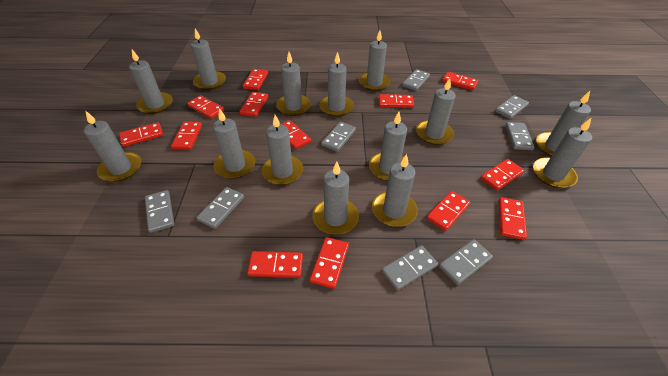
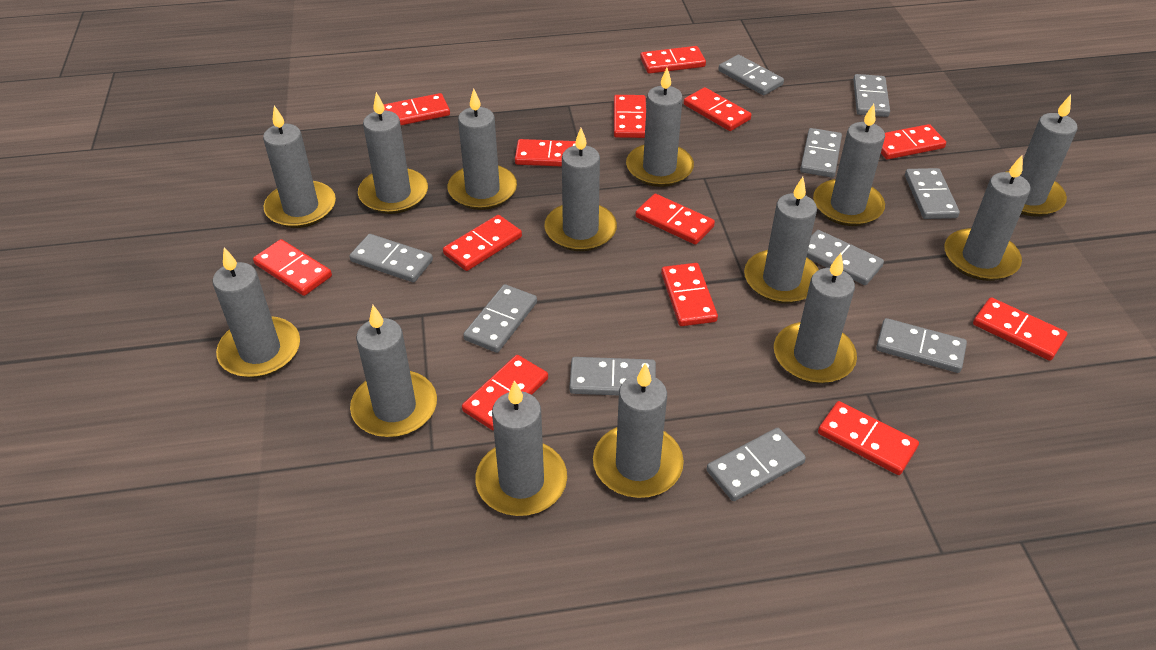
grey domino: [145,190,174,233] [197,187,244,229] [321,122,356,152] [382,245,438,291] [402,69,430,91] [439,239,493,285] [495,95,529,119] [505,122,534,150] = 8 -> [349,234,433,282] [463,284,537,353] [570,357,656,395] [707,428,806,501] [718,55,784,95] [800,128,842,178] [807,230,884,285] [853,74,890,117] [876,318,967,373] [905,168,960,219] = 10

